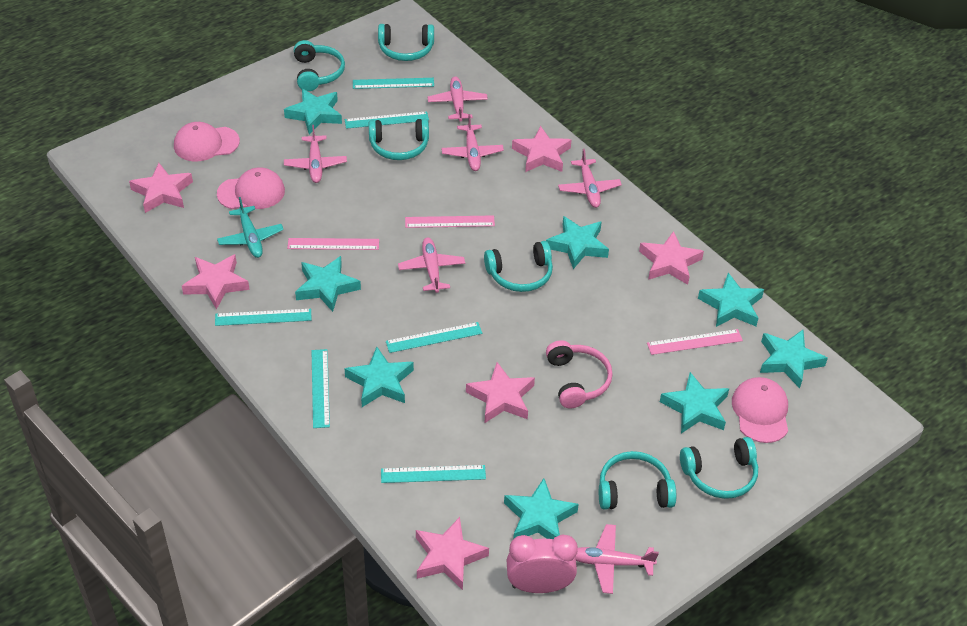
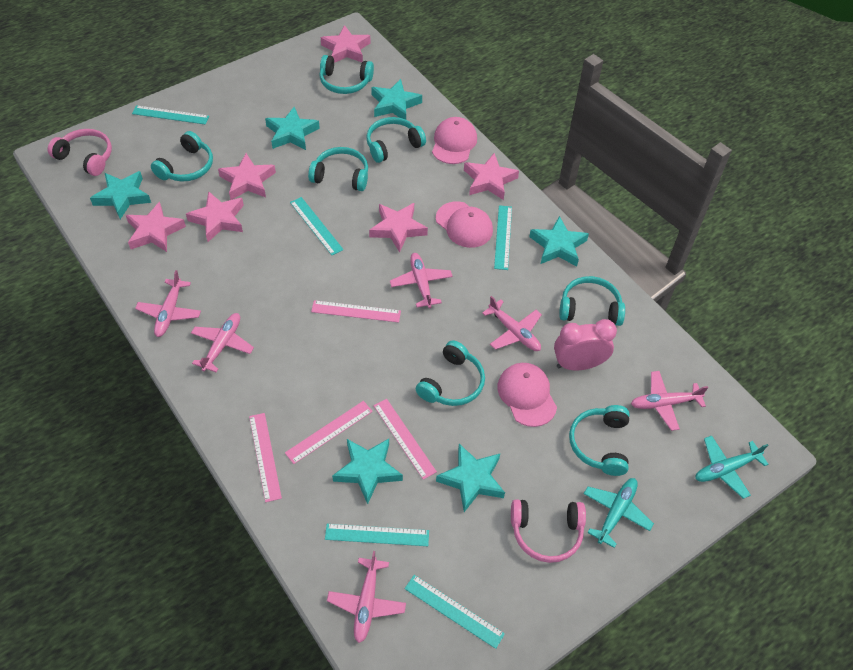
pink headphones: [546,340,613,409] = 1 -> [48,129,112,176] [511,499,586,563] = 2
pink ruler: [287,238,379,250] [405,215,495,228] [647,329,743,355] = 3 -> [249,413,282,502] [285,401,373,464] [311,300,401,323] [374,399,437,480] = 4
turquoise headphones: [294,40,345,91] [369,119,429,160] [378,24,434,61] [484,241,553,292] [599,451,676,510] [680,437,758,499] = 6 -> [151,131,213,181] [308,147,368,191] [319,55,374,94] [366,117,426,163] [416,340,485,406] [559,276,625,326] [569,405,630,476] = 7
turquoise plane: [217,197,284,258] = 1 -> [584,478,654,548] [695,435,769,499] = 2
turquoise ruler: [215,309,311,326] [312,349,330,428] [345,111,429,129] [353,78,434,89] [381,465,486,483] [386,322,482,353] = 6 -> [132,105,209,125] [290,197,344,255] [325,524,429,546] [405,575,505,649] [494,205,512,270] = 5
turquoise star: [284,89,342,134] [295,256,361,312] [344,347,414,407] [504,478,579,539] [546,216,609,269] [660,372,729,433] [698,273,764,327] [760,330,828,388] = 8 -> [90,171,151,219] [265,107,320,150] [332,439,403,504] [371,79,422,120] [436,444,505,512] [529,216,589,267] = 6

